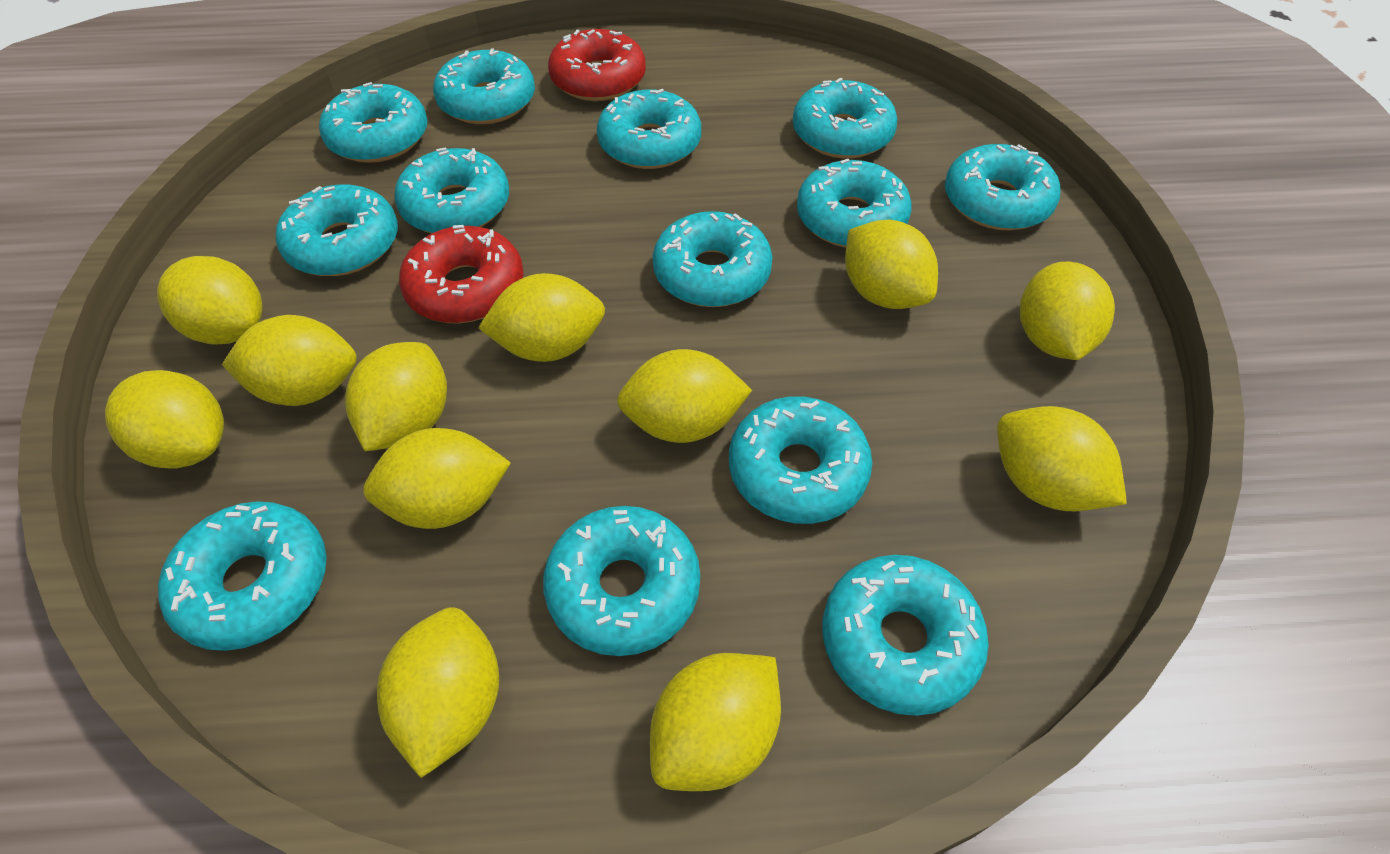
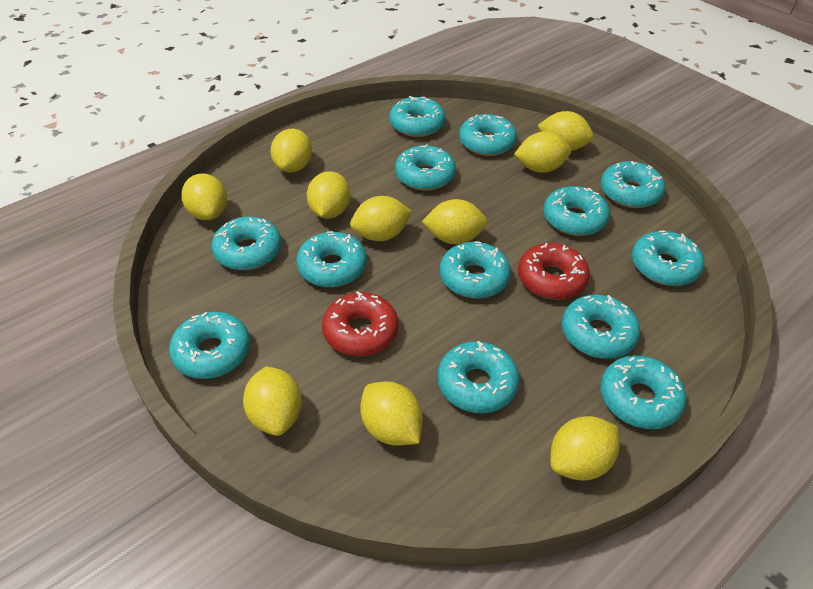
yellow lemon: [105,370,224,468] [157,256,263,345] [222,315,357,406] [345,342,447,451] [363,428,511,529] [377,607,499,778] [478,273,605,362] [617,349,752,443] [650,653,781,791] [845,220,938,309] [997,406,1127,511] [1020,262,1115,360] = 12 -> [181,173,227,220] [243,366,302,436] [270,129,312,172] [307,171,351,218] [350,196,412,241] [360,381,423,446] [422,199,487,244] [514,131,571,173] [538,111,593,151] [551,416,620,481] = 10

